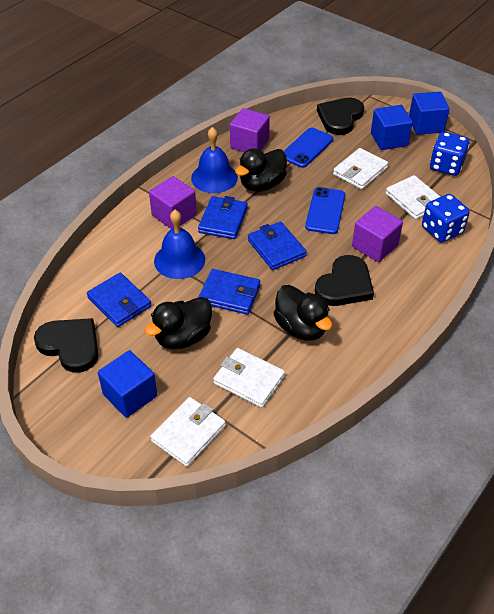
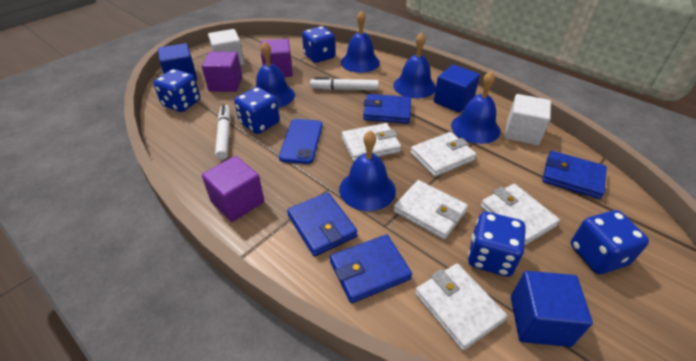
black duck: [145,297,212,349] [235,148,287,192] [273,285,332,341] = 3 -> none = 0
black heart: [34,318,98,373] [315,255,374,306] [317,98,364,135] = 3 -> none = 0
blue bell: [154,210,205,279] [191,127,238,193] = 2 -> [256,41,295,108] [339,130,396,211] [341,10,380,73] [393,32,436,98] [451,71,500,144] = 5
blue dice: [422,194,470,242] [430,132,469,176] = 2 -> [153,69,200,112] [234,87,280,134] [302,26,335,63] [468,212,526,277] [571,210,649,274] = 5
blue phone: [284,128,333,168] [305,187,345,234] = 2 -> [279,119,323,164] = 1
white cube: none = 0 -> [208,29,245,65] [505,94,551,145] = 2
white marker: none = 0 -> [215,104,231,160] [310,77,379,90] = 2
white wallet: [150,397,226,467] [213,348,285,408] [333,148,388,190] [386,175,441,220] = 4 -> [342,123,401,162] [393,180,468,240] [410,132,477,177] [415,264,507,351] [480,184,560,246] = 5

